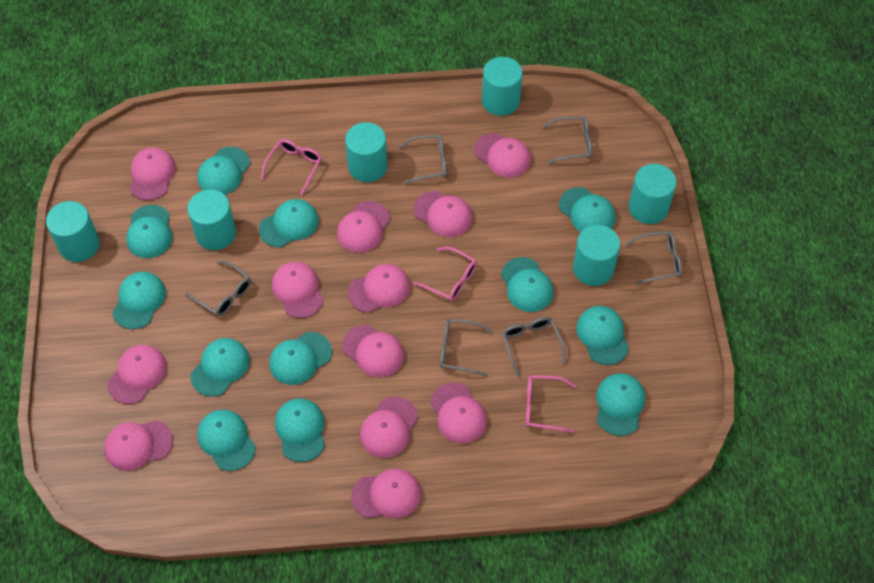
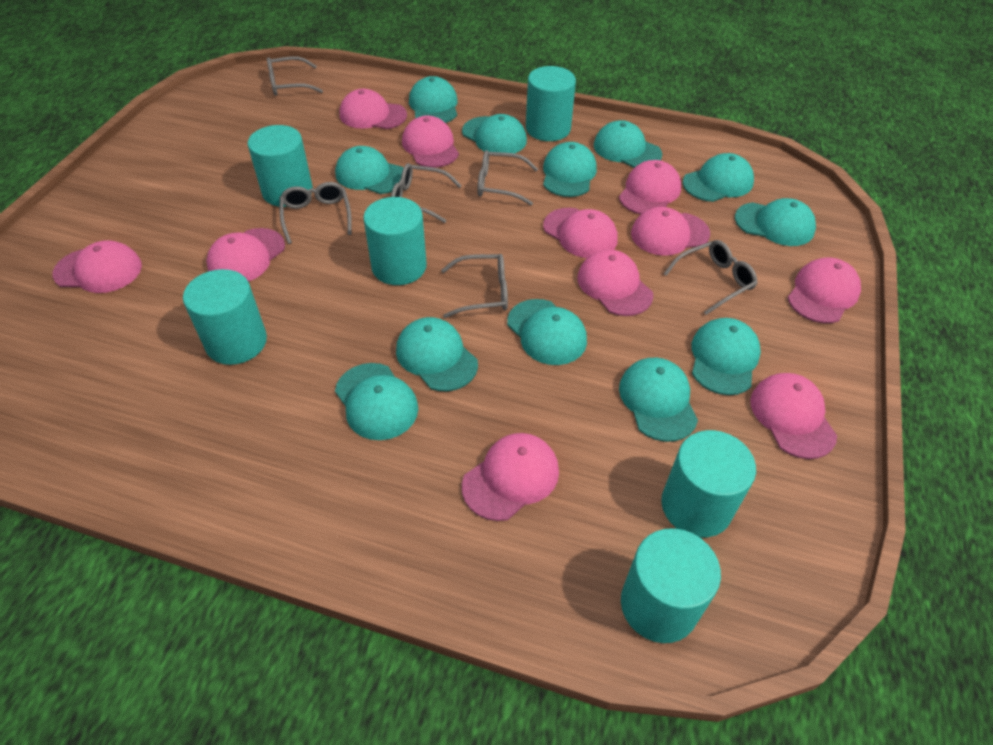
pink cap: [104,420,173,471] [107,345,167,404] [130,147,176,200] [272,262,324,318] [337,201,390,253] [342,325,404,377] [348,264,410,313] [351,469,421,518] [360,397,418,458] [414,191,472,237] [431,383,487,444] [474,133,531,177] = 12 -> [52,240,142,293] [206,228,285,282] [340,89,407,129] [402,116,459,168] [462,433,559,521] [543,208,618,258] [577,249,653,316] [619,160,681,214] [631,207,710,256] [750,373,837,459] [787,257,861,323] = 11
pink glasses: [261,139,322,195] [413,247,477,301] [526,375,576,433] = 3 -> none = 0

